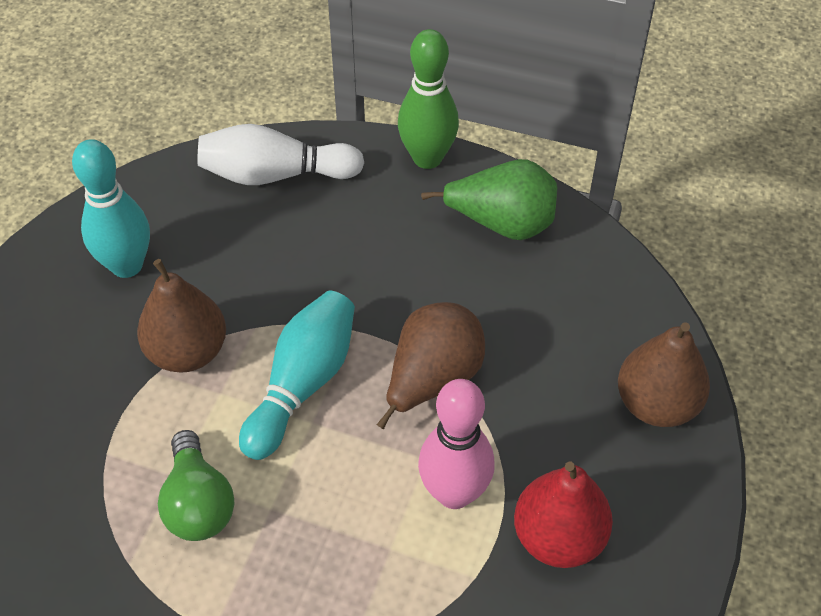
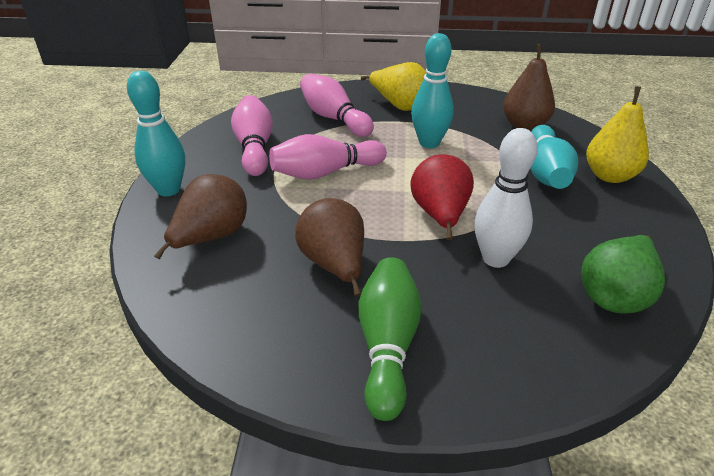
green light bulb: [158,430,235,541] = 1 -> none = 0
pink bowling pin: [418,379,495,509] = 1 -> [231,95,273,176] [269,134,387,180] [300,74,374,137] = 3
turquoise bowling pin: [72,139,150,278] [239,291,355,460] = 2 -> [127,71,185,196] [411,33,454,148] [531,125,578,189] = 3
yellow pear: none = 0 -> [361,62,427,111] [586,87,649,183] = 2

